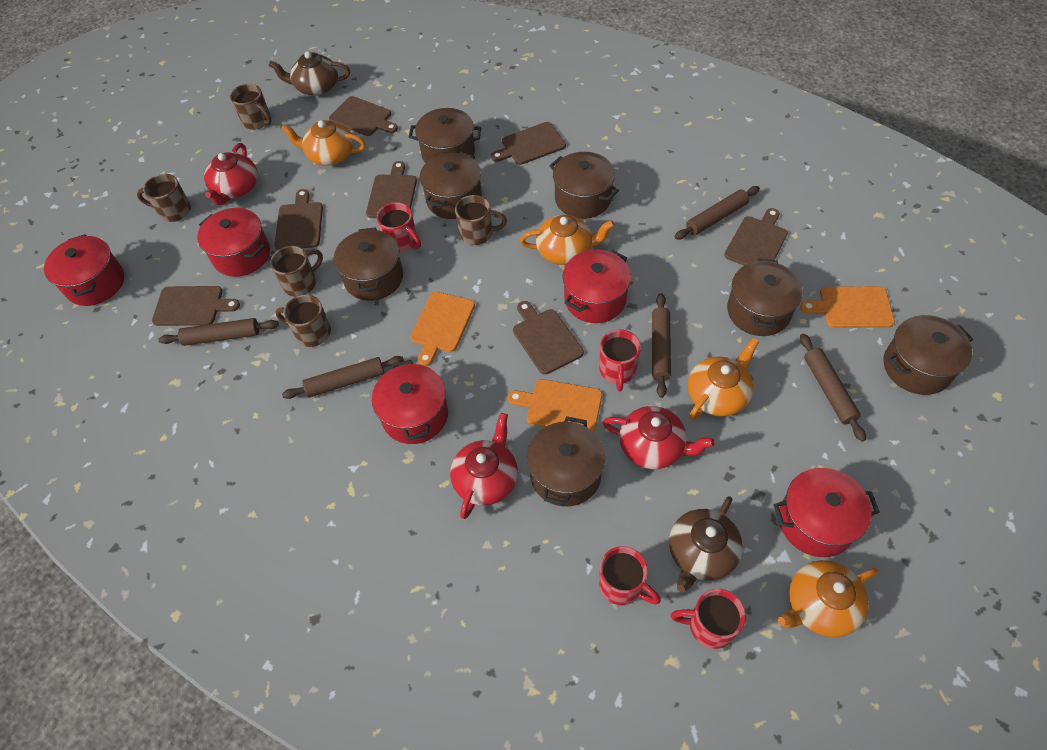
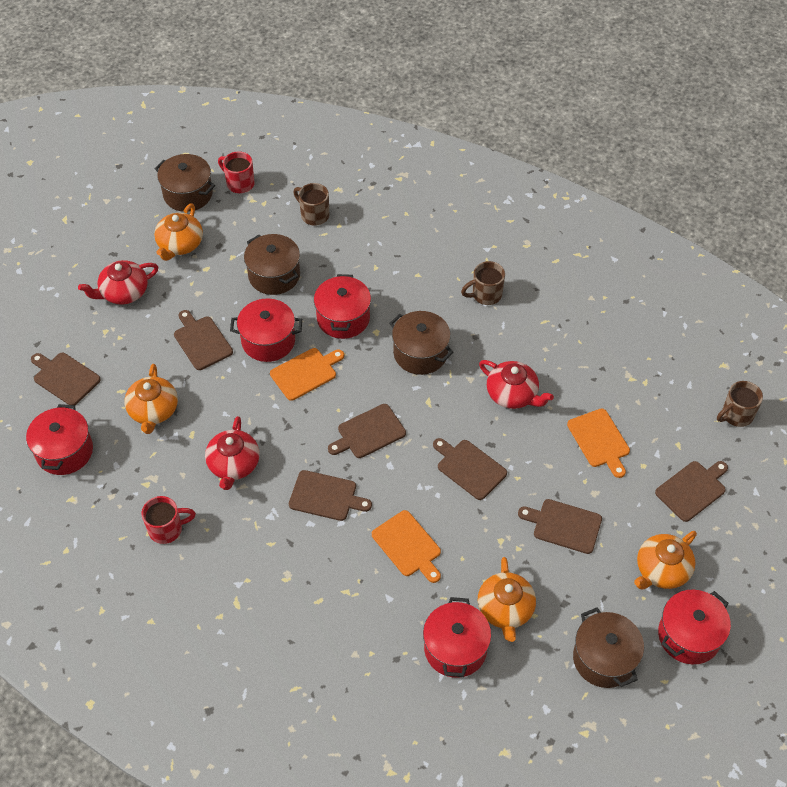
brown mug: [137,174,191,222] [230,84,271,130] [270,246,323,297] [275,295,331,347] [455,195,507,245] = 5 -> [293,183,329,226] [461,261,505,305] [717,381,763,427] = 3
brown pot: [334,227,403,301] [409,108,481,163] [420,152,482,219] [527,416,605,507] [550,152,619,219] [727,258,803,336] [884,315,973,395] = 7 -> [155,154,215,212] [244,234,300,295] [389,311,454,375] [573,607,644,688] = 4
brown rolling pin: [158,318,279,346] [282,356,404,399] [652,293,671,398] [674,186,760,240] [800,334,866,442] = 5 -> none = 0
brown teapot: [269,51,350,96] [669,496,743,592] = 2 -> none = 0
red mug: [377,202,421,252] [599,329,641,391] [599,546,661,605] [671,589,746,649] = 4 -> [142,496,196,544] [218,151,255,193] = 2

